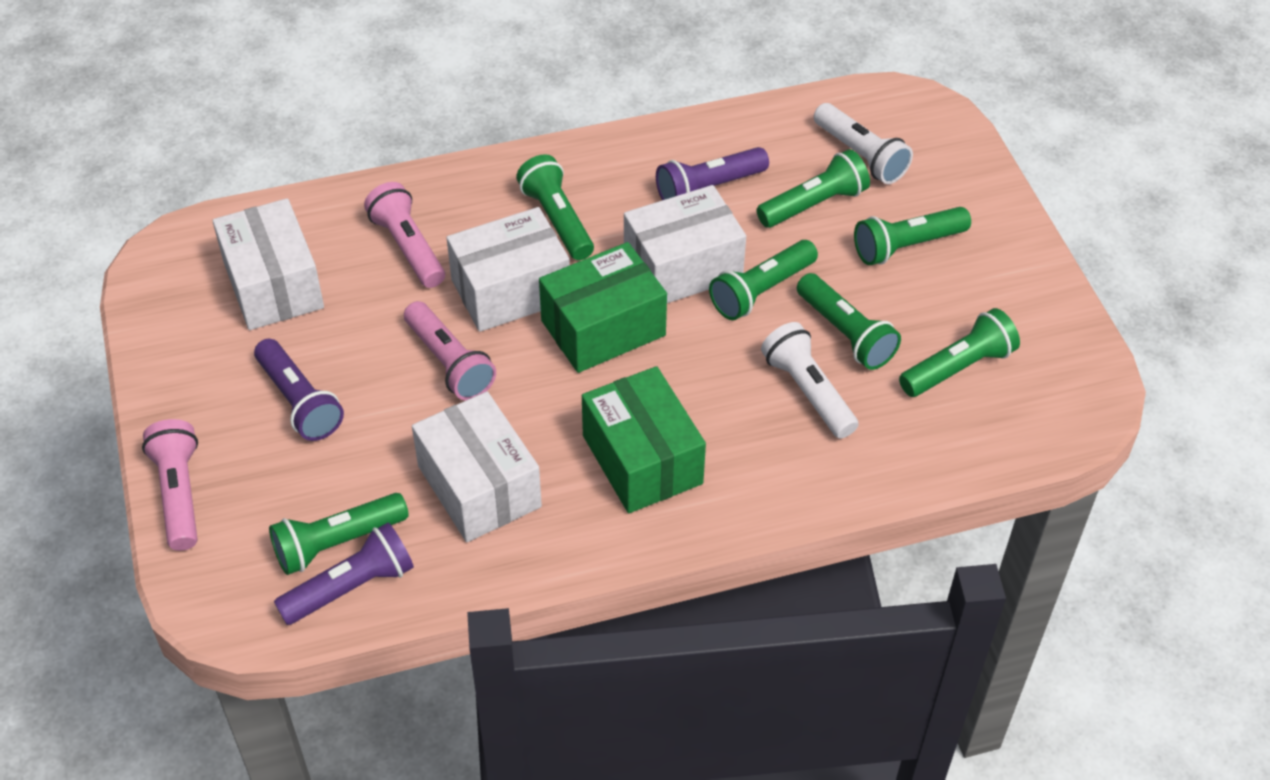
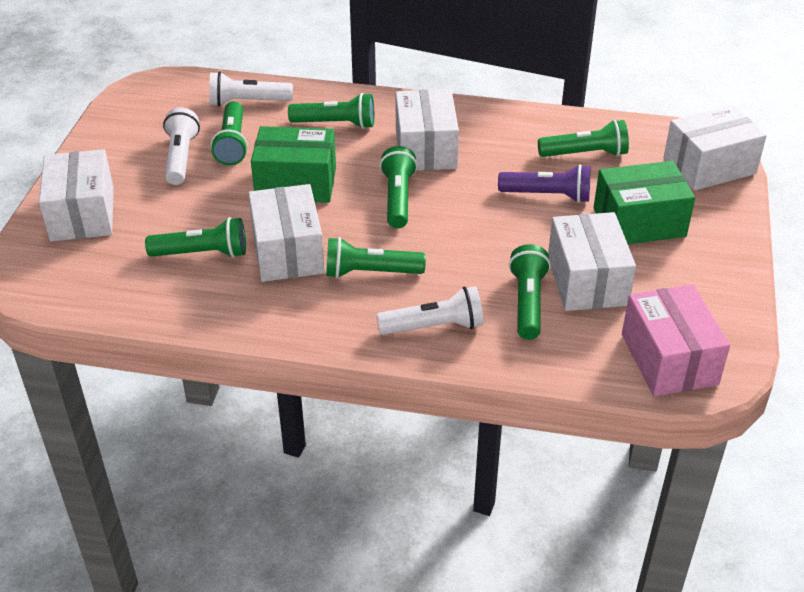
pink box: none = 0 -> [622,284,730,397] = 1
pink flashlight: [142,419,198,551] [364,182,445,288] [404,301,496,400] = 3 -> none = 0
purple flashlight: [254,339,344,441] [274,522,414,625] [656,147,769,200] = 3 -> [498,164,590,203] = 1
white box: [213,198,324,330] [412,392,542,542] [446,207,570,332] [624,185,746,303] = 4 -> [39,149,114,242] [248,184,325,282] [396,89,459,171] [548,212,636,311] [663,105,766,191] = 5
white flashlight: [761,322,859,439] [814,103,913,184] = 2 -> [163,107,200,185] [209,71,293,107] [377,286,483,335] = 3

